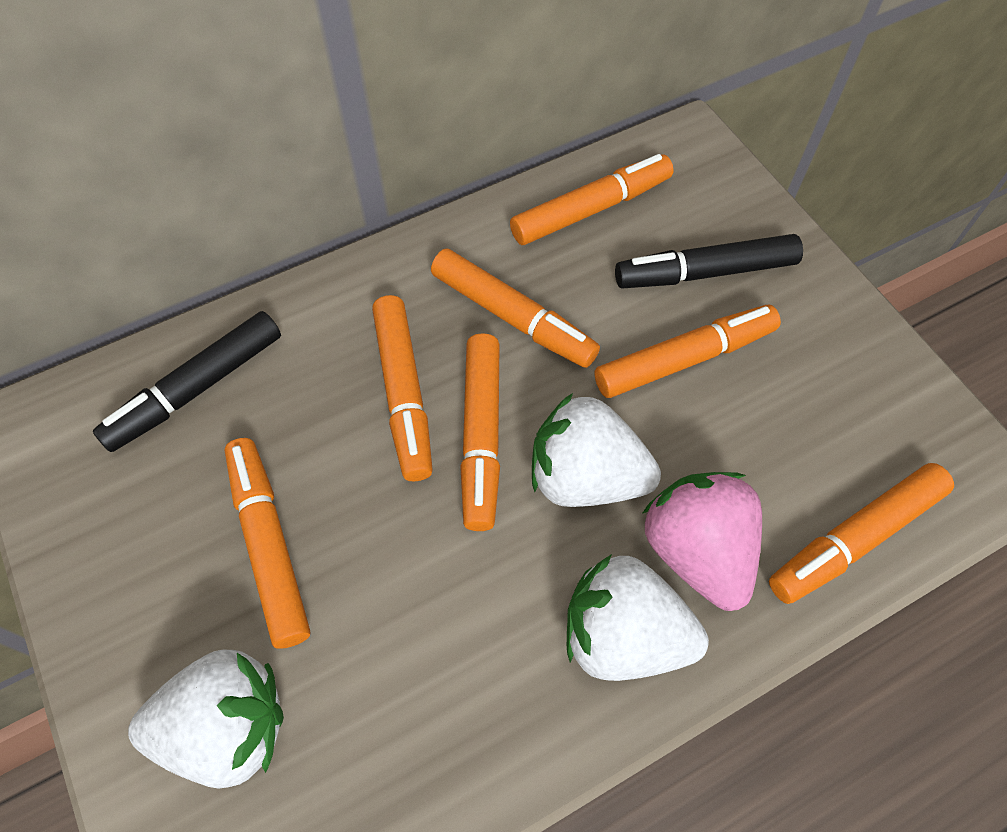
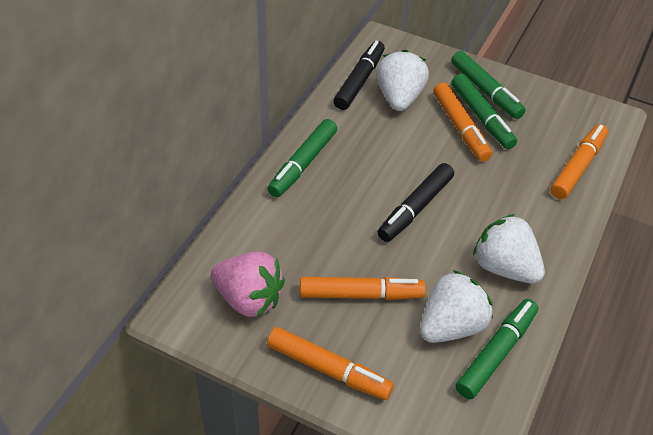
green marker: none = 0 -> [267,119,337,197] [451,51,526,119] [451,74,517,149] [456,299,538,399] = 4
orange marker: [224,438,310,649] [372,295,433,481] [431,248,600,368] [460,333,500,531] [510,154,674,245] [595,305,781,398] [769,463,954,604] = 7 -> [267,327,394,400] [300,277,426,300] [433,83,492,162] [550,124,608,199] = 4

